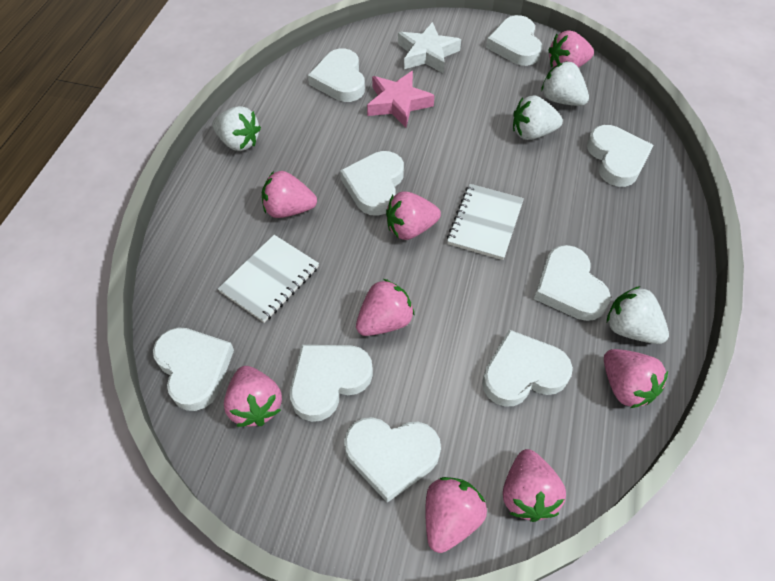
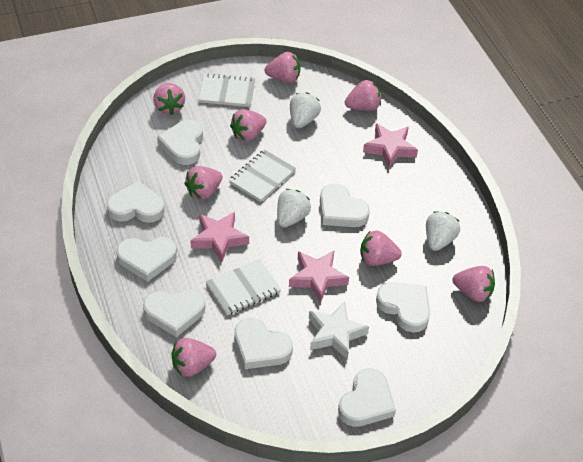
pink star: [367,71,435,128] = 1 -> [191,212,249,262] [289,251,349,303] [363,123,418,168] = 3
white heart: [153,328,234,411] [290,345,373,422] [308,48,365,102] [340,151,404,216] [344,417,441,503] [482,330,573,407] [486,15,542,66] [534,245,611,321] [587,125,654,187] = 9 -> [107,181,165,223] [116,237,177,282] [143,289,205,337] [157,120,203,165] [234,318,293,369] [320,184,370,227] [338,369,396,427] [376,282,430,332] = 8
white notebook: [218,235,319,323] [447,184,524,260] = 2 -> [198,73,256,107] [206,259,281,315] [229,149,296,202] = 3
white strawberry: [212,106,261,151] [513,95,563,140] [541,61,589,106] [607,286,669,344] = 4 -> [277,189,311,228] [290,92,321,128] [426,211,460,251] = 3

